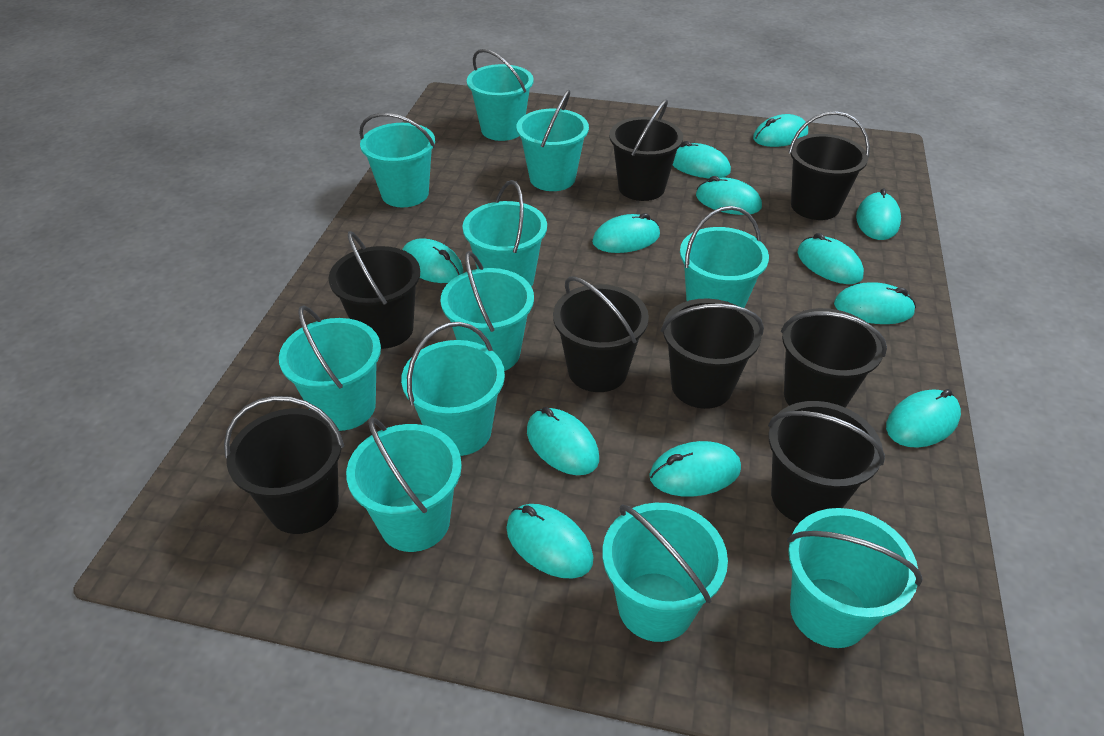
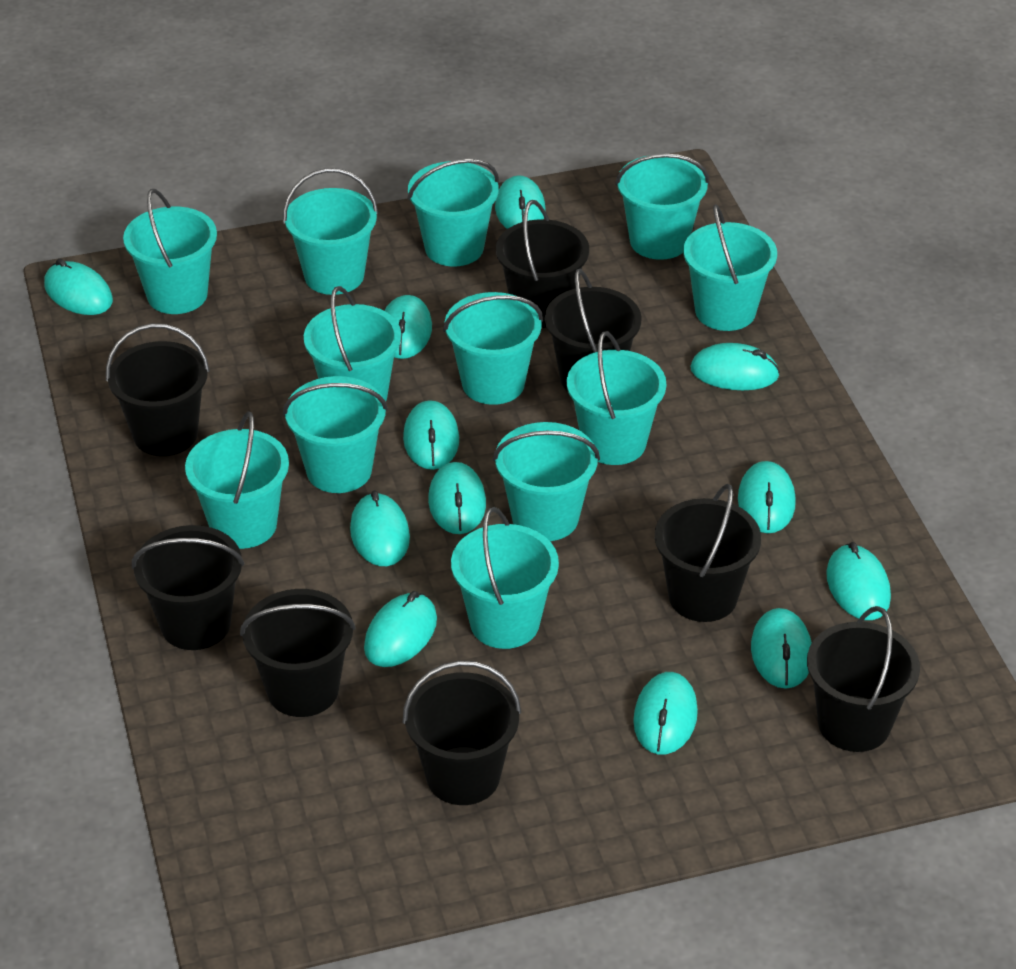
turquoise bucket: [279,305,381,431] [346,417,462,552] [359,113,435,207] [401,322,505,456] [441,251,534,371] [462,180,547,287] [467,49,534,141] [516,90,589,191] [602,503,728,642] [680,206,769,308] [787,508,923,648] = 11 -> [123,189,217,314] [185,411,289,549] [283,168,378,295] [283,376,388,493] [304,286,401,401] [408,159,499,266] [443,292,543,405] [451,507,559,649] [493,422,600,541] [567,331,666,465] [615,154,709,260] [683,204,777,331] = 12

